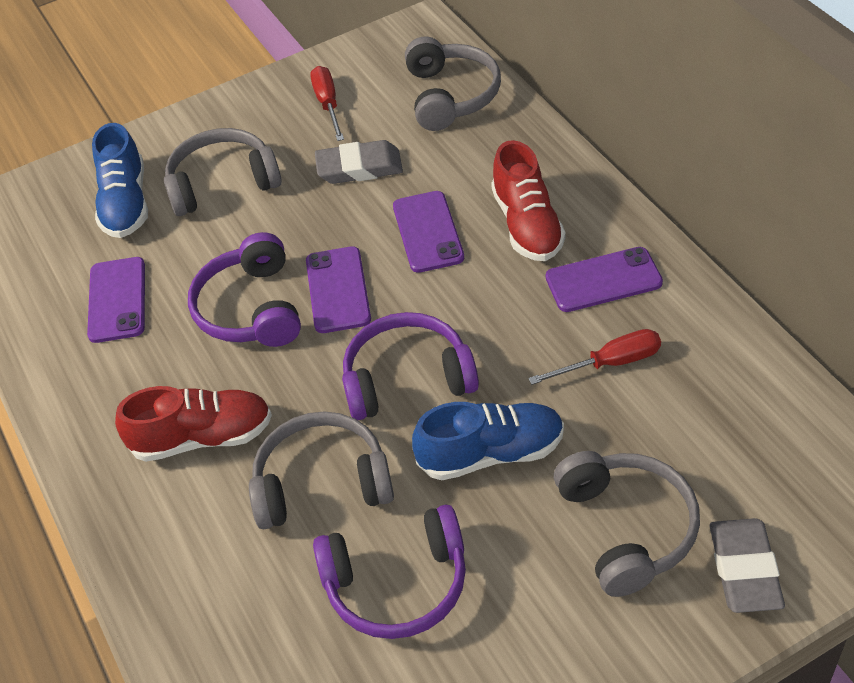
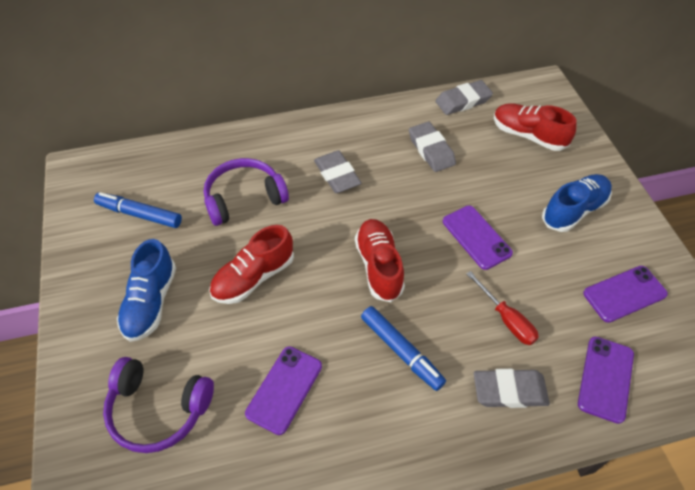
blue marker: none = 0 -> [94,192,182,228] [361,306,446,391] = 2
grey eraser: [315,140,403,184] [710,518,785,613] = 2 -> [314,150,361,193] [409,122,456,172] [436,80,493,115] [474,369,550,408] = 4
grey headphones: [164,128,282,216] [249,411,394,529] [405,37,501,131] [554,451,700,597] = 4 -> none = 0
purple headphones: [188,232,301,347] [313,505,466,639] [342,312,479,420] = 3 -> [103,357,214,453] [204,158,289,226] = 2
red screwdriver: [310,66,344,141] [528,329,661,385] = 2 -> [467,271,539,345] = 1
red shoe: [115,386,272,462] [491,140,566,261] = 2 -> [209,225,294,304] [355,219,405,302] [494,103,577,151] = 3

